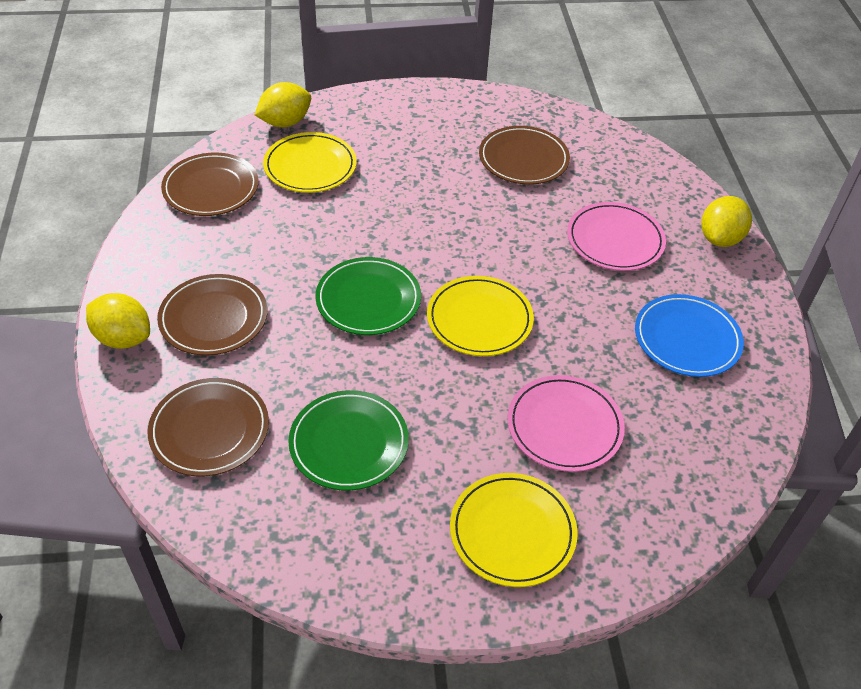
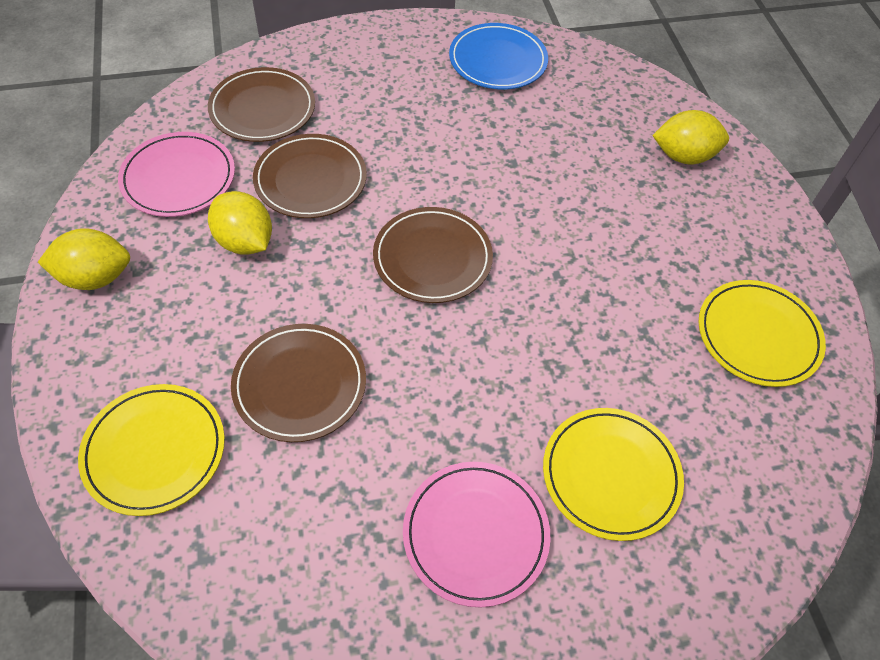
green plate: [289,390,409,491] [315,257,421,335] = 2 -> none = 0

